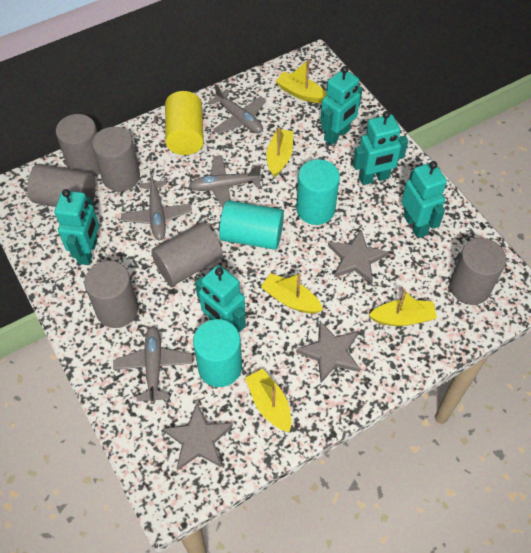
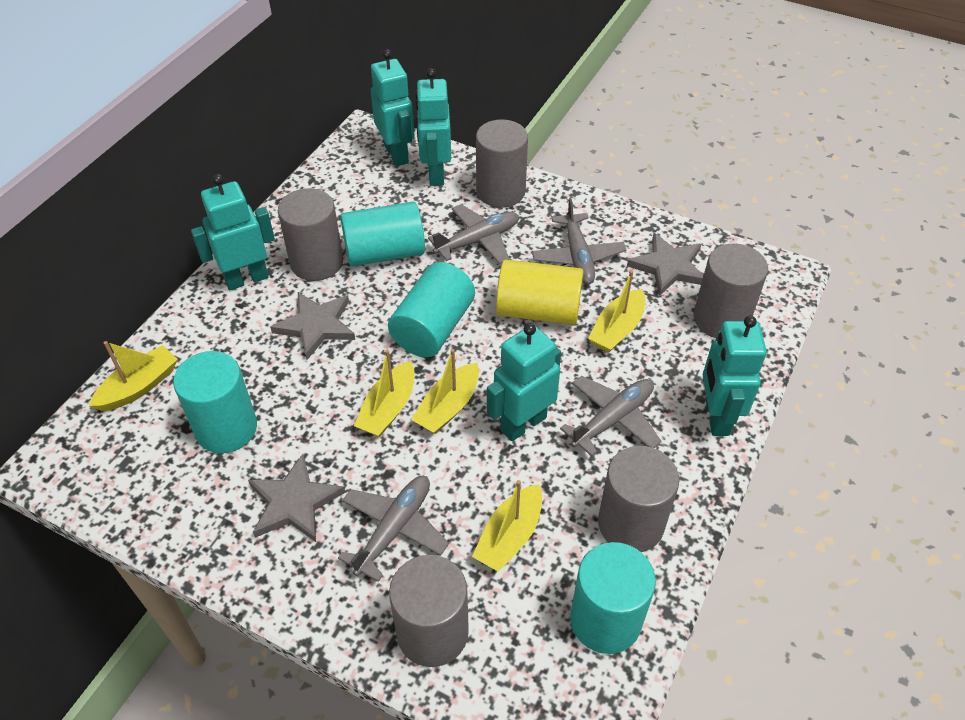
grey cylinder: [27,164,96,207] [56,114,100,176] [84,261,138,328] [92,127,140,192] [151,222,223,286] [449,238,507,305] = 6 -> [278,188,343,281] [389,555,469,667] [476,119,528,208] [598,446,679,552] [694,244,768,338] = 5
turquoise cylinder: [193,319,242,387] [219,201,284,250] [296,159,340,225] = 3 -> [173,351,257,453] [340,202,425,267] [388,262,475,357] [571,542,656,654] = 4

